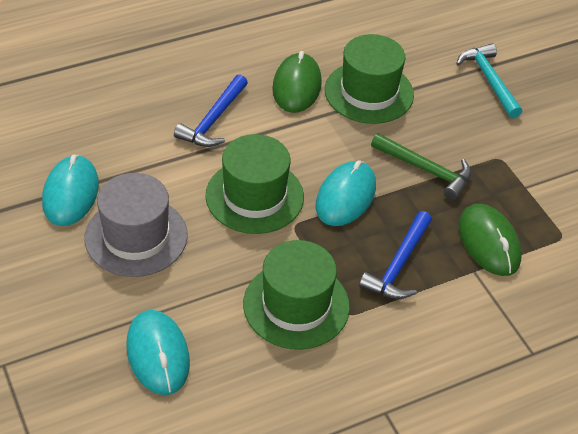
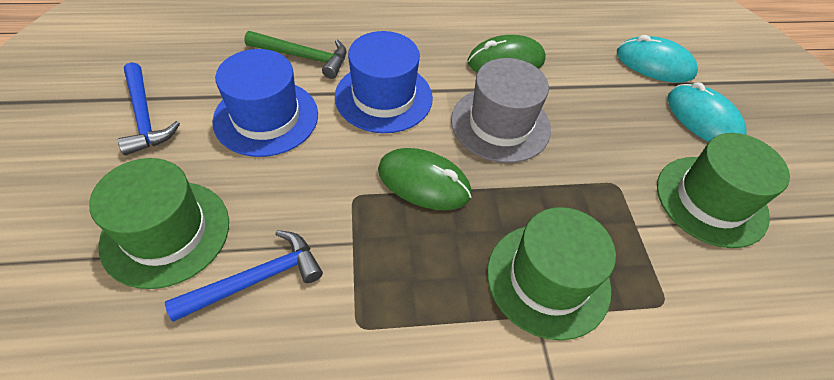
blue hat: none = 0 -> [212,49,318,157] [335,31,433,133] = 2
turquoise hammer: [456,43,522,118] = 1 -> none = 0
turquoise mouse: [42,155,99,226] [126,310,190,395] [316,160,376,226] = 3 -> [617,35,698,83] [668,82,747,142] = 2

